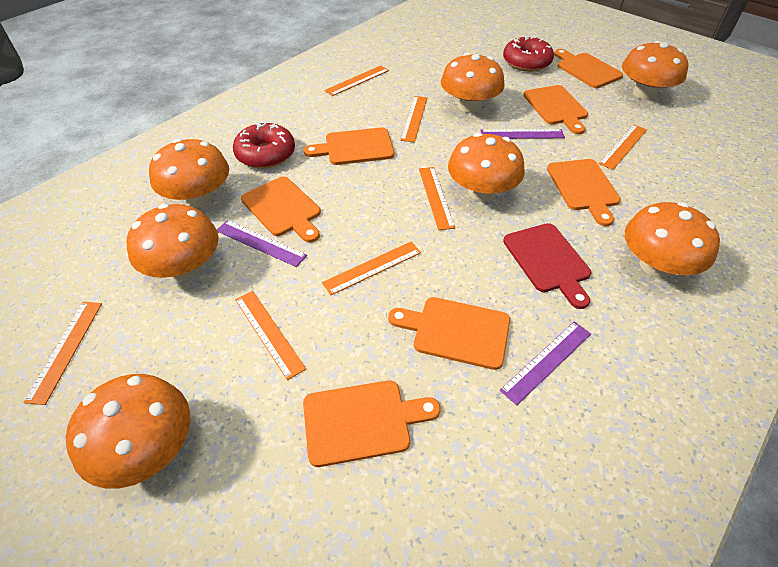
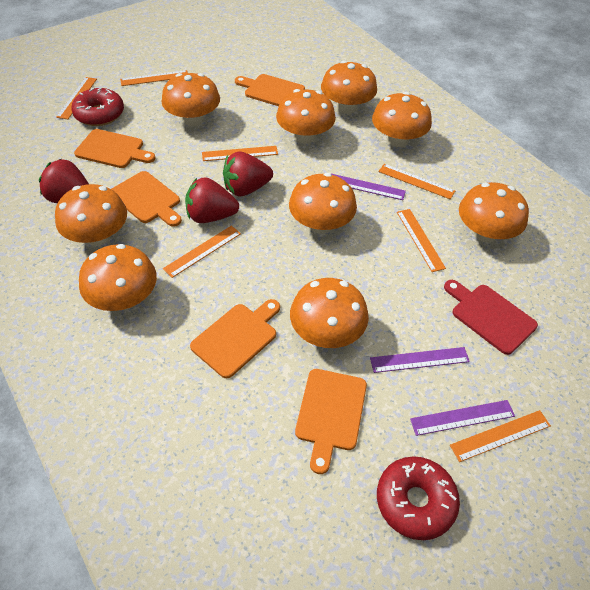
orange cutting board: [241,176,321,243] [303,380,441,467] [304,127,394,165] [388,297,510,370] [523,85,588,134] [547,159,621,226] [554,49,623,88] = 7 -> [74,129,155,168] [112,171,182,227] [190,299,280,378] [235,74,305,106] [295,369,367,474] = 5
orange mushroom: [65,374,190,489] [126,204,219,280] [149,139,229,207] [441,53,505,113] [448,133,525,202] [622,41,689,100] [625,202,720,278] = 7 -> [55,184,127,246] [79,244,157,311] [162,73,220,126] [276,89,336,143] [289,173,357,234] [290,278,369,348] [321,61,377,114] [372,92,432,147] [459,182,529,243] = 9
red strawberry: none = 0 -> [39,159,89,203] [185,177,239,223] [223,151,273,196] = 3

